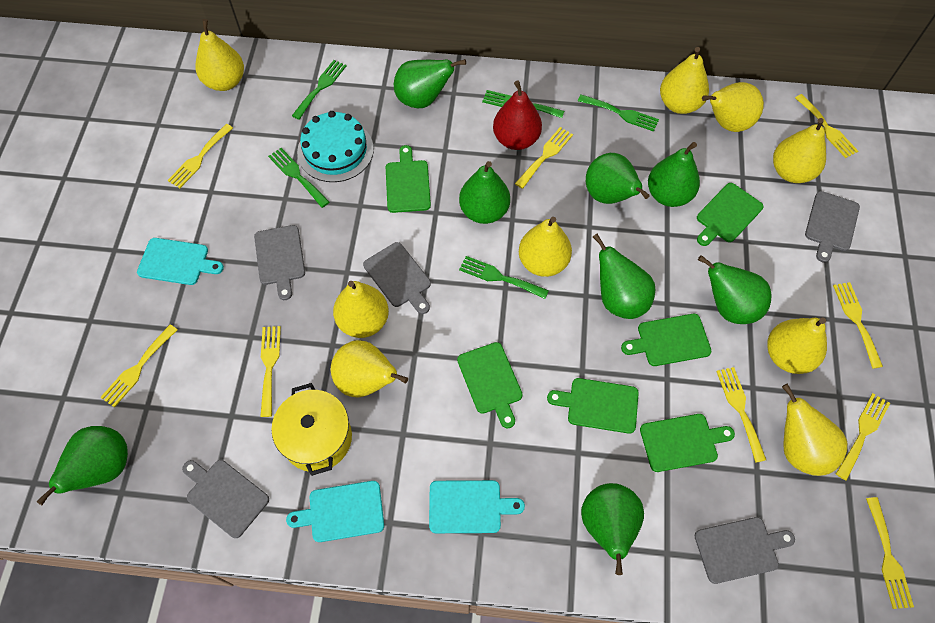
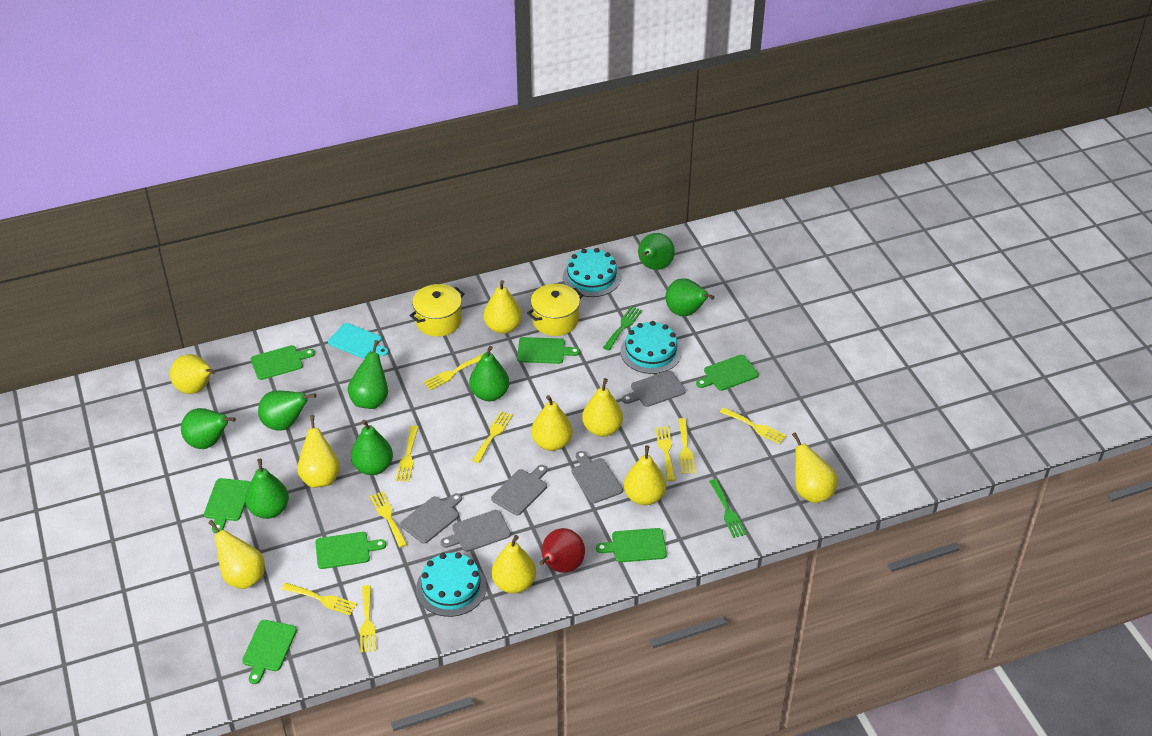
green cutting board: [386,145,431,213] [457,342,523,429] [547,378,639,434] [621,314,712,366] [640,414,735,472] [697,183,764,246] = 6 -> [204,478,250,533] [242,620,297,684] [251,345,315,380] [315,532,386,569] [517,337,580,364] [596,528,667,562] [696,355,759,391] = 7
green fork: [268,148,329,208] [292,60,347,119] [459,256,549,299] [482,90,564,118] [578,95,659,132] = 5 -> [603,306,642,350] [709,479,747,538] = 2
turquoise cake: [297,111,374,182] = 1 -> [416,552,487,617] [563,248,621,297] [620,321,682,374] = 3
turquoise cutting board: [137,238,224,285] [286,481,384,542] [429,480,525,533] = 3 -> [328,323,388,358] = 1
yellow pot: [271,383,352,476] = 1 -> [409,284,465,337] [527,284,584,336] = 2

